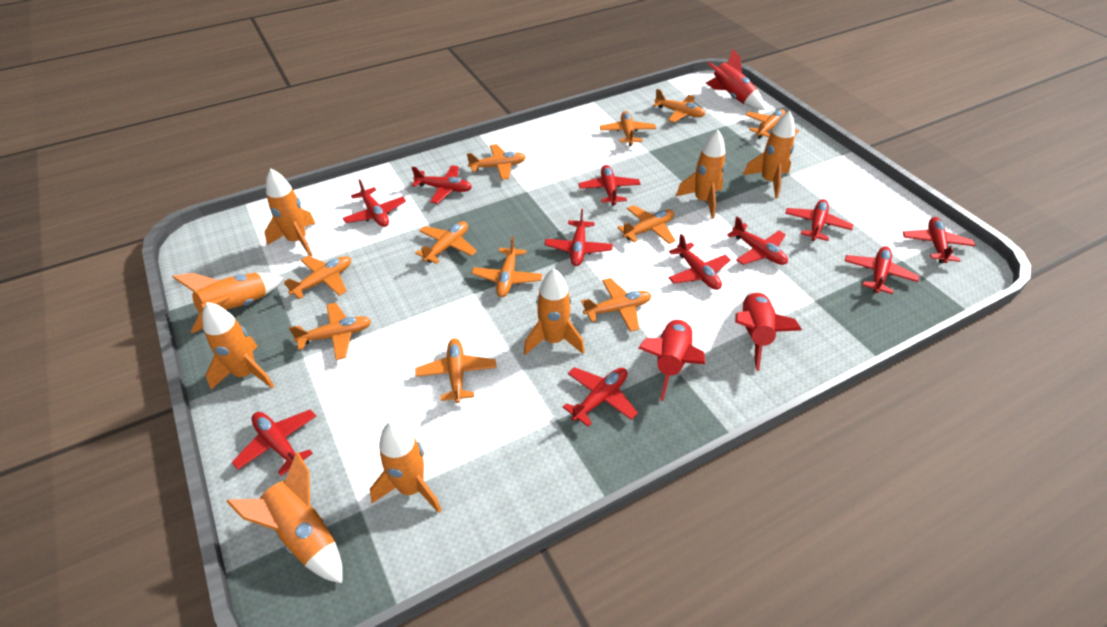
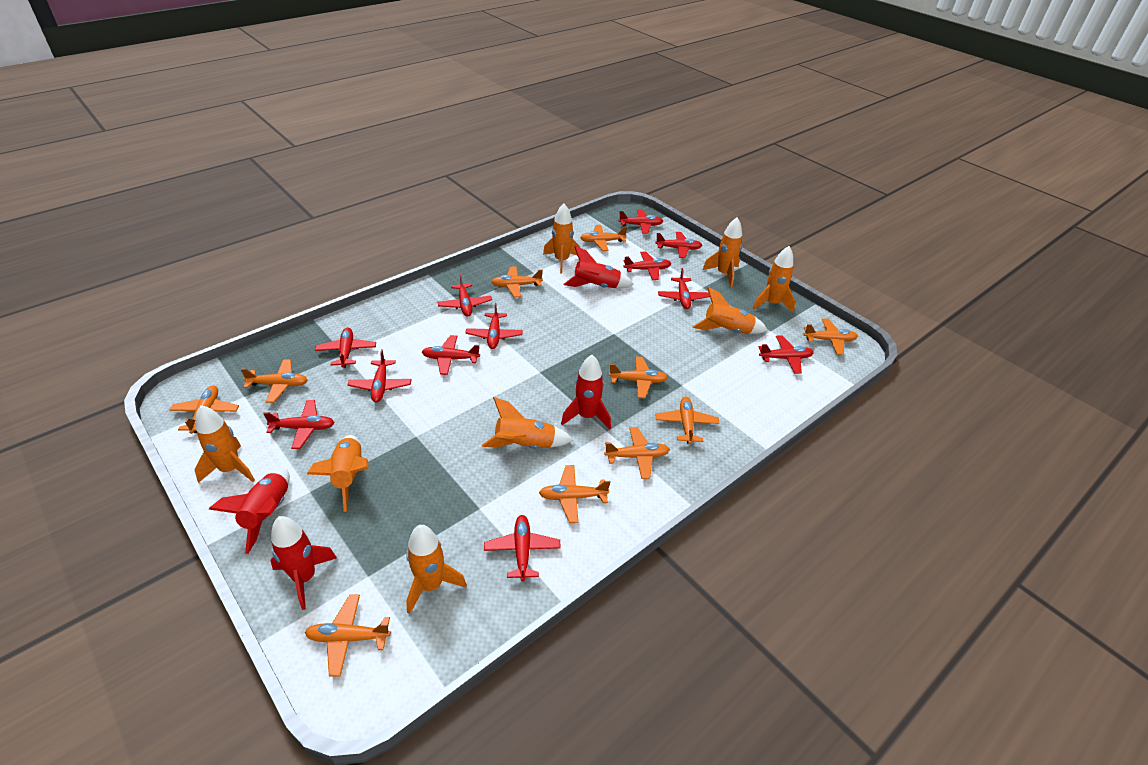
orange plane: [284,256,351,299] [289,303,371,360] [415,221,477,264] [415,338,496,403] [467,144,526,180] [471,236,543,297] [581,278,651,332] [600,111,656,146] [617,205,676,244] [653,89,705,122] [745,109,799,138] = 11 -> [170,385,239,434] [240,359,308,403] [305,594,391,677] [492,266,543,298] [539,465,610,523] [580,225,627,251] [604,427,670,479] [609,357,668,398] [656,397,719,444] [804,319,858,355] = 10
red plane: [232,409,316,476] [343,179,406,227] [412,165,472,204] [545,209,613,266] [563,367,638,427] [578,165,641,206] [668,234,731,290] [727,217,788,265] [785,199,853,241] [845,246,919,294] [903,217,975,263] = 11 -> [263,400,335,449] [315,327,376,368] [348,350,412,402] [422,335,480,375] [438,274,492,316] [465,303,523,349] [484,515,561,581] [619,209,663,234] [624,251,671,280] [655,232,702,258] [658,268,710,309] [759,335,814,374] = 12
red rocket: [638,317,705,401] [706,49,765,110] [735,290,802,371] = 3 -> [209,469,290,554] [270,516,337,610] [561,355,611,430] [564,246,634,288] = 4

